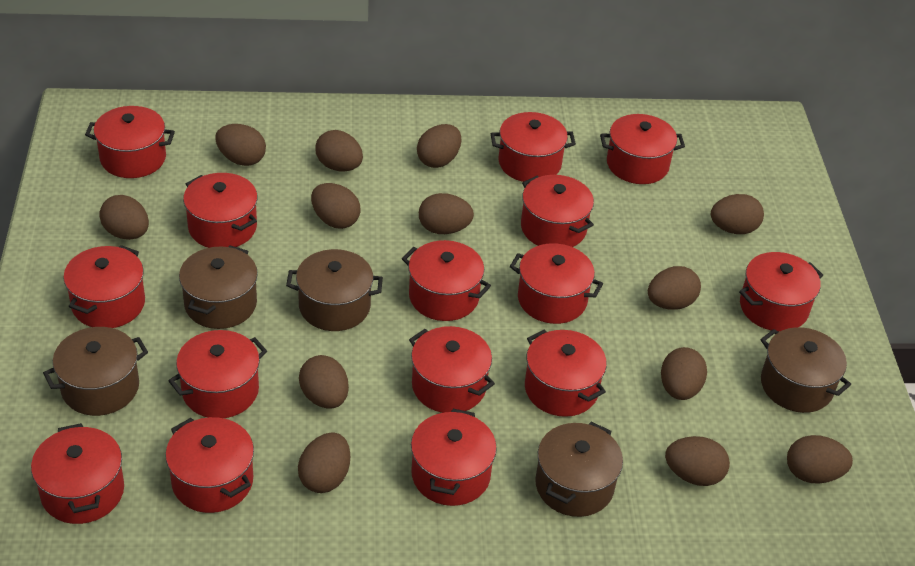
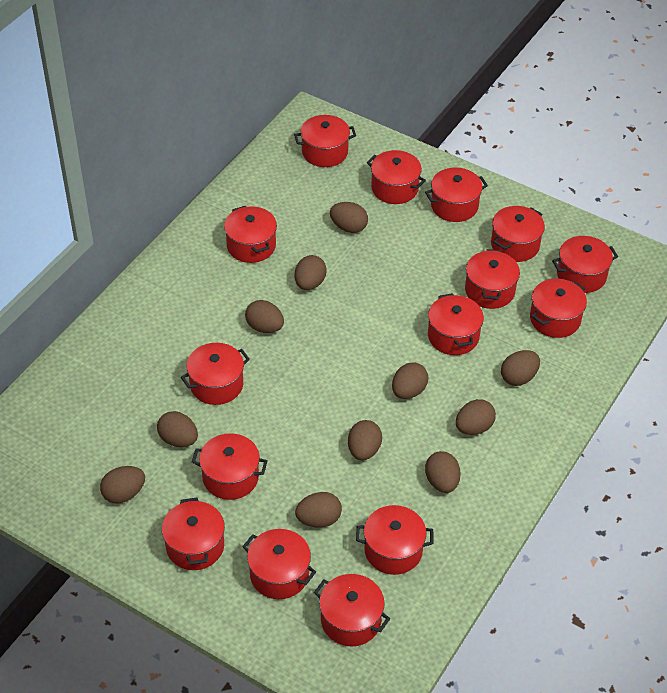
brown egg: [99,195,149,240] [216,124,266,166] [298,432,350,493] [299,355,349,409] [311,183,361,229] [315,130,363,172] [417,124,461,168] [419,193,474,234] [648,266,701,310] [661,347,707,400] [665,436,730,486] [711,194,764,234] [787,435,853,484] = 13 -> [100,466,145,503] [157,411,198,447] [245,300,284,333] [295,255,327,290] [295,492,342,528] [330,202,368,233] [348,420,382,460] [392,362,428,399] [425,451,461,493] [456,399,496,435] [501,350,540,386] = 11
brown pot: [43,327,148,416] [179,245,258,329] [286,249,383,331] [535,422,623,517] [760,327,851,413] = 5 -> none = 0

